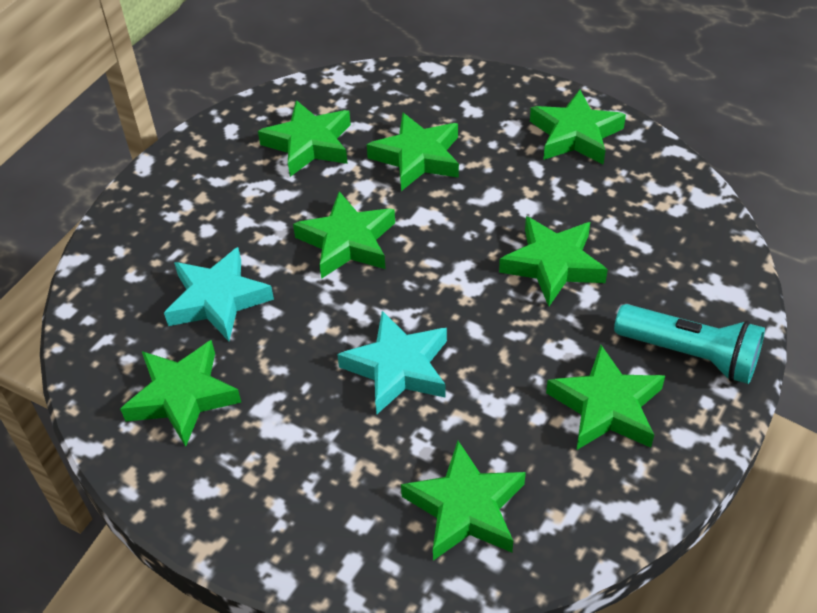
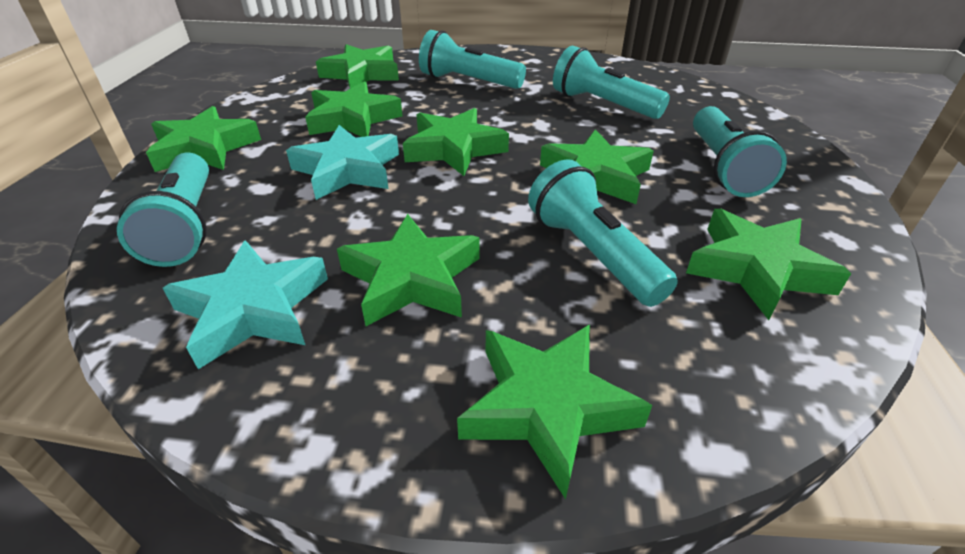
turquoise flashlight: [614,304,765,384] = 1 -> [117,153,209,267] [419,30,526,89] [528,159,678,307] [553,46,670,119] [693,106,787,197] = 5

